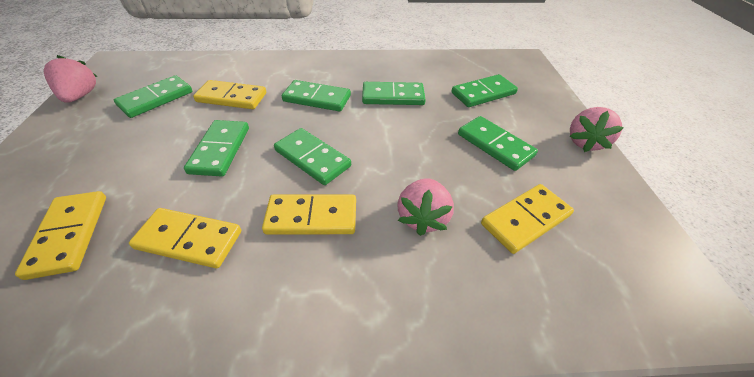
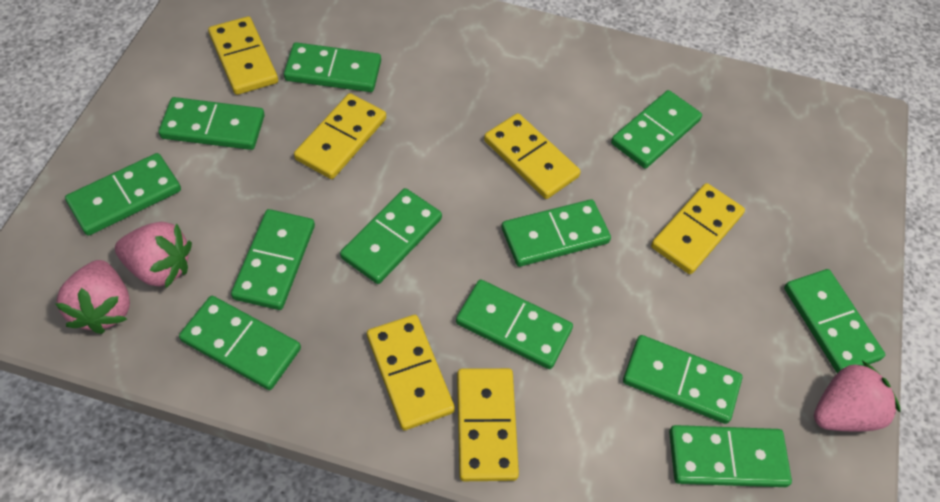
green domino: [114,75,192,118] [184,120,249,177] [274,128,351,185] [282,80,351,112] [362,82,426,105] [451,74,518,107] [458,116,538,171] = 7 -> [65,153,181,236] [159,97,265,150] [179,296,301,390] [231,209,315,310] [284,42,381,92] [340,188,442,284] [456,279,573,369] [502,199,611,267] [611,90,702,169] [623,335,742,424] [669,425,792,487] [784,269,885,373] = 12
yellow domino: [15,191,106,280] [129,208,241,268] [193,80,266,109] [262,195,356,235] [481,184,574,254] = 5 -> [208,16,278,95] [294,93,386,179] [367,315,455,430] [457,368,519,481] [484,113,581,199] [651,183,745,274] = 6

